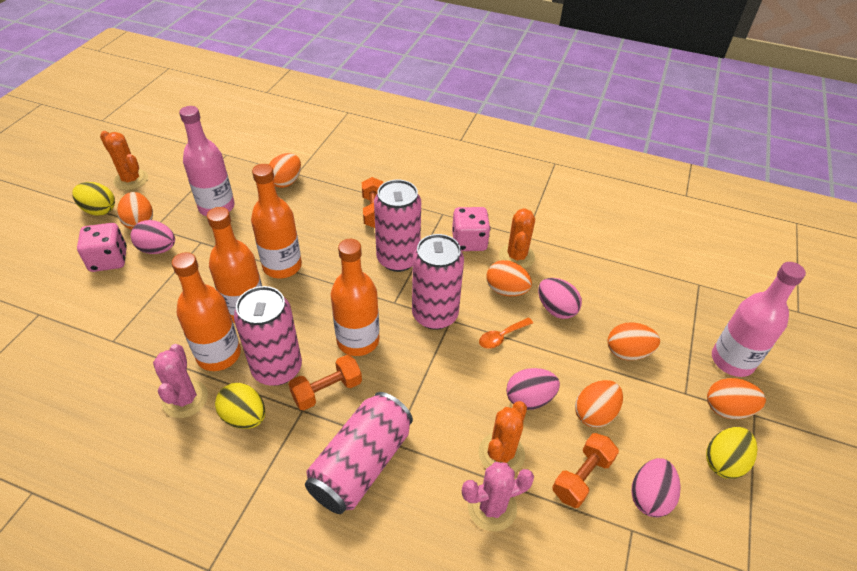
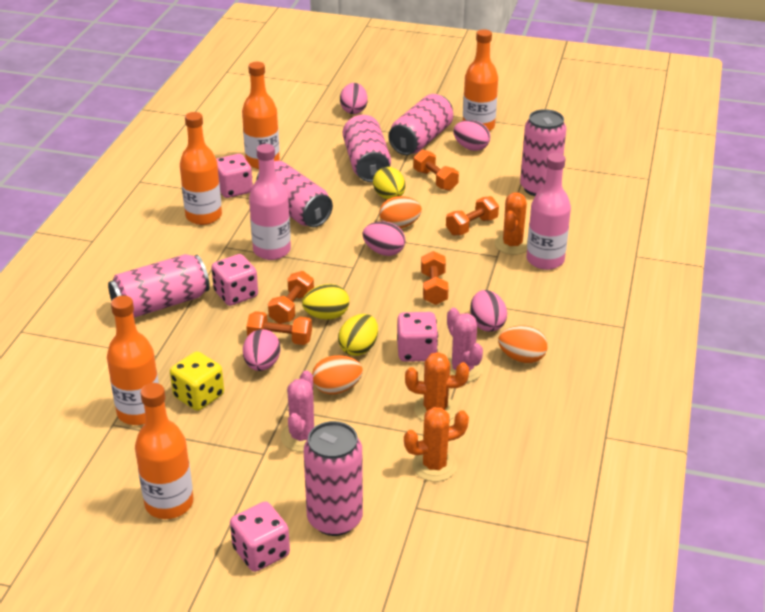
orange bottle: [172,252,241,371] [207,207,262,323] [251,164,302,278] [330,239,379,356] = 4 -> [107,296,159,425] [135,383,193,519] [180,112,222,225] [242,62,280,169] [463,29,498,131] = 5
orange dumbbell: [289,355,362,410] [362,177,383,228] [553,433,619,508] = 3 -> [246,311,312,345] [268,271,314,324] [413,149,459,191] [421,251,449,305] [446,196,499,236] = 5
orange egg: [117,192,153,230] [269,153,301,188] [487,260,532,296] [575,380,623,428] [608,322,660,360] [707,378,766,419] = 6 -> [312,355,363,394] [379,196,422,228] [498,325,548,363] = 3
orange spoon: [479,318,533,349] = 1 -> none = 0
pink can: [234,286,302,386] [305,392,413,514] [374,180,421,272] [412,234,464,330] = 4 -> [108,254,210,318] [256,161,333,227] [304,421,363,536] [343,115,391,182] [388,94,453,155] [520,109,566,196] = 6
pink dice: [77,223,127,272] [452,207,490,251] = 2 -> [211,254,258,306] [216,154,253,198] [230,502,290,572] [397,312,438,362] = 4
pink egg: [131,220,175,254] [506,368,560,410] [538,278,582,319] [631,458,680,517] = 4 -> [243,329,281,371] [340,83,368,114] [363,221,405,256] [453,120,490,151] [470,290,507,332] = 5
yellow dice: none = 0 -> [170,351,224,411] = 1

